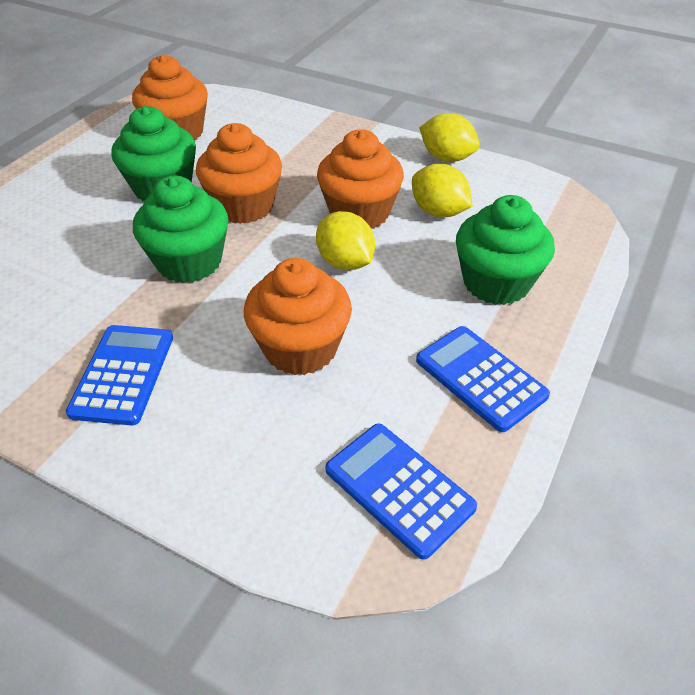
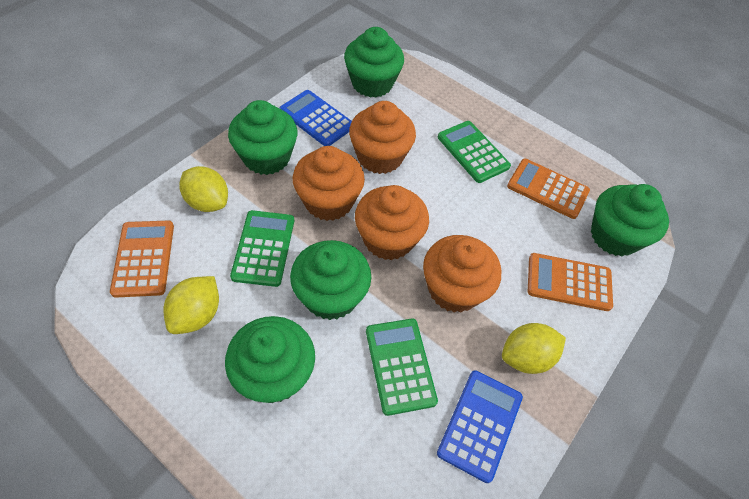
blue calculator: [66,325,173,426] [326,423,477,560] [416,326,550,432] = 3 -> [280,90,352,146] [437,370,523,483] = 2
green calculator: none = 0 -> [230,210,294,287] [366,319,438,416] [438,121,511,183] = 3
green cupcake: [111,106,196,202] [133,176,228,283] [456,195,555,305] = 3 -> [225,316,315,403] [228,100,298,175] [290,240,371,320] [344,27,404,98] [591,184,669,256] = 5
orange calculator: none = 0 -> [110,221,174,298] [507,158,590,219] [528,253,613,311] = 3

